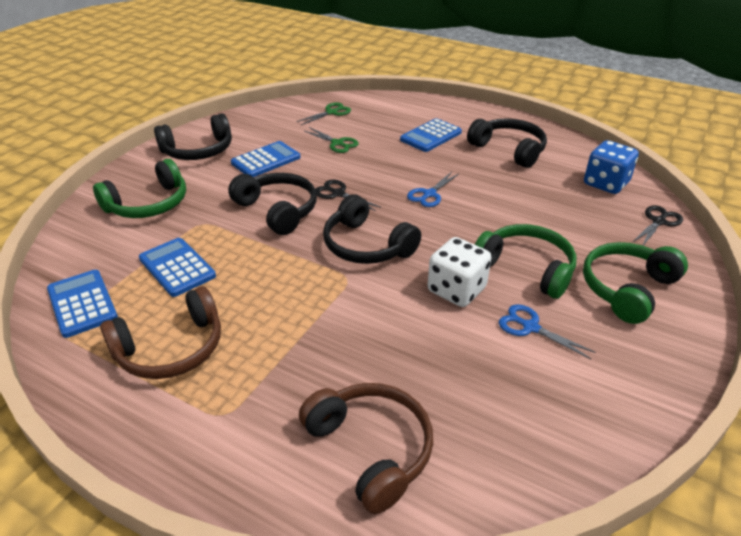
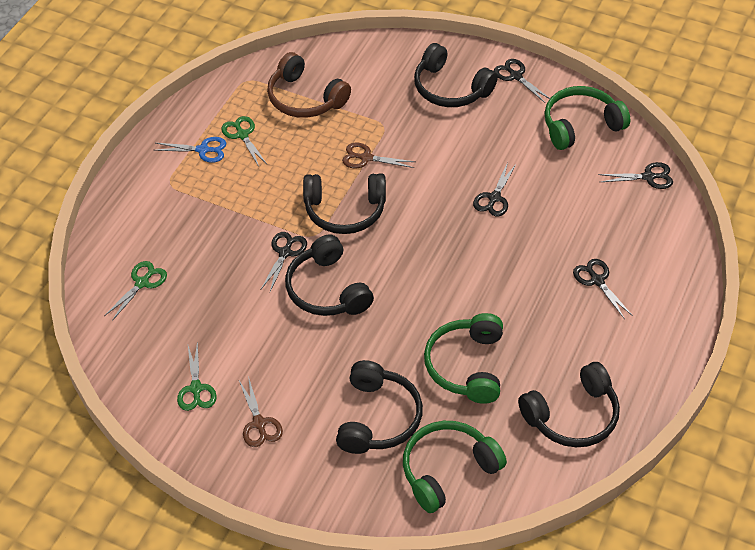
black headphones: [154,113,232,160] [228,173,317,235] [323,194,421,264] [467,118,547,168] = 4 -> [285,234,374,316] [303,173,386,234] [336,360,423,454] [414,43,498,107] [518,362,620,447] = 5
black scissors: [315,180,381,211] [633,205,683,246] = 2 -> [261,232,307,292] [473,162,517,216] [494,59,550,103] [573,259,633,319] [598,162,673,189] = 5
blue calculator: [47,270,118,338] [139,238,216,297] [231,141,301,177] [400,118,462,152] = 4 -> none = 0
blue dice: [584,140,639,194] = 1 -> none = 0
blue scissors: [407,172,460,207] [499,304,596,359] = 2 -> [155,137,227,163] = 1
brown headphones: [100,286,221,379] [299,383,433,514] = 2 -> [267,52,351,118] = 1
brown scissors: none = 0 -> [239,376,283,447] [342,142,416,168] = 2
green scissors: [296,102,351,125] [304,127,359,153] = 2 -> [104,261,167,321] [177,341,217,411] [221,116,267,167] = 3
white dice: [428,237,492,307] = 1 -> none = 0

